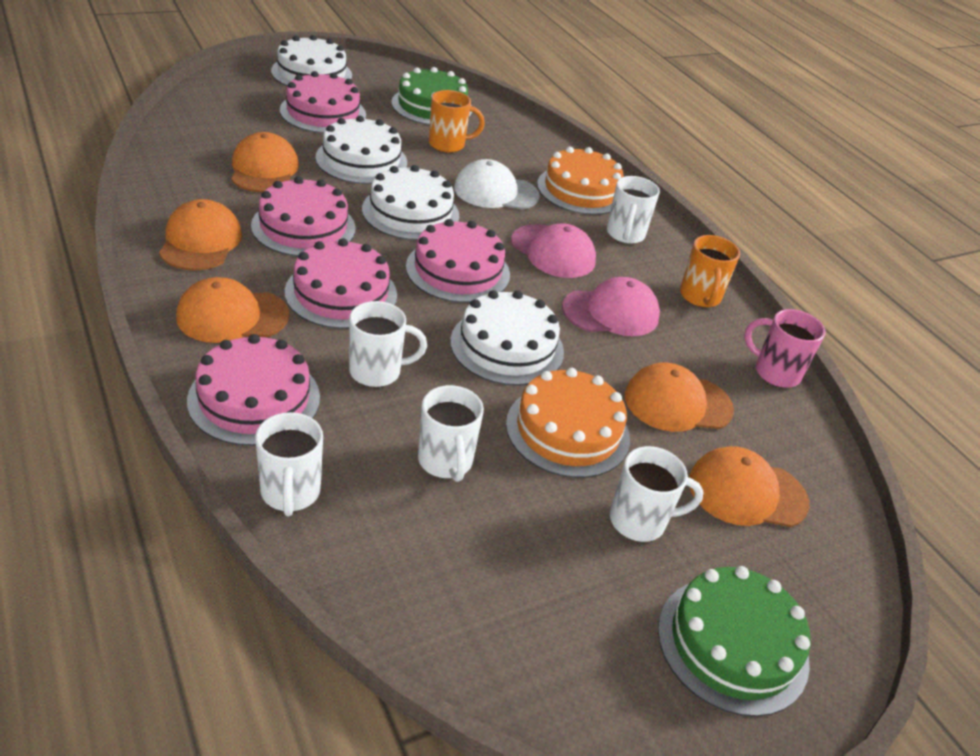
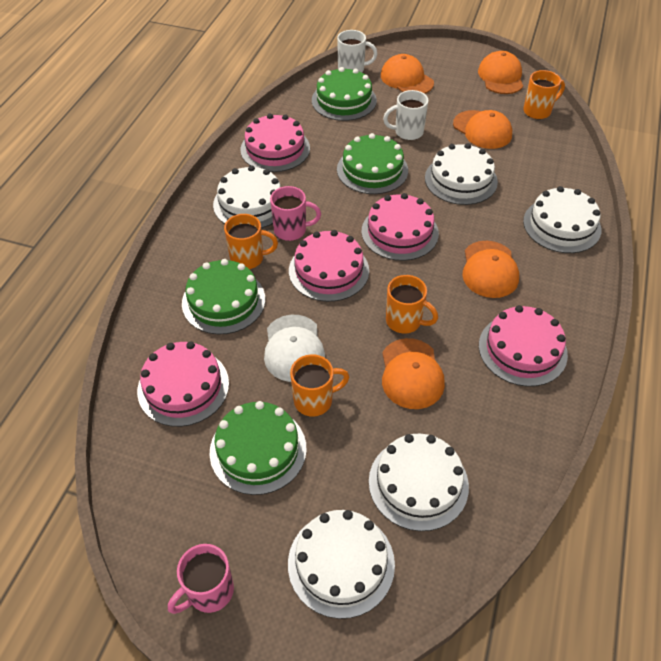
green cake: [391,67,472,125] [658,566,811,717] = 2 -> [182,259,265,335] [209,401,307,495] [312,67,377,121] [337,133,408,194] = 4
orange cake: [506,368,630,478] [537,147,624,215] = 2 -> none = 0
orange mug: [429,90,485,153] [680,235,740,308] = 2 -> [224,214,278,269] [290,354,349,417] [386,275,438,334] [523,70,565,119] = 4
pink cap: [511,223,596,278] [562,277,660,336] = 2 -> none = 0
pink mug: [744,309,826,388] = 1 -> [168,544,234,614] [270,186,321,241] = 2
white cake: [271,35,352,86] [315,116,407,184] [362,165,460,240] [450,290,564,386] = 4 -> [213,165,281,228] [288,510,395,619] [369,434,469,531] [425,143,498,205] [523,186,601,253] = 5
white mug: [255,412,323,516] [349,301,427,387] [418,385,484,482] [607,176,660,244] [610,446,704,542] = 5 -> [337,30,377,72] [383,90,429,140] = 2

